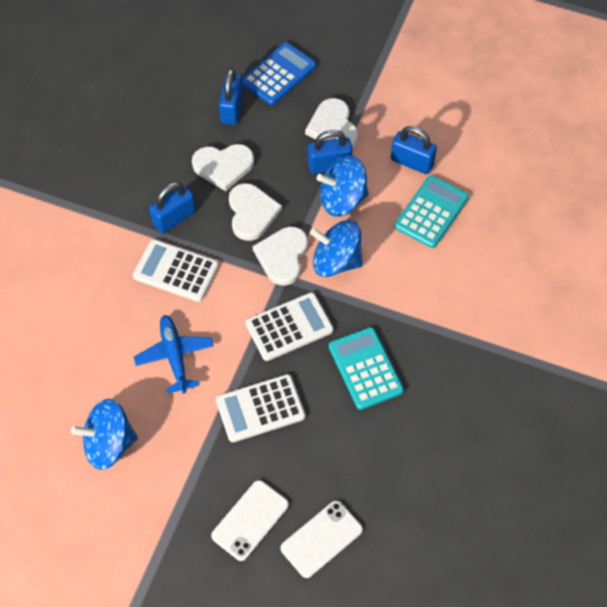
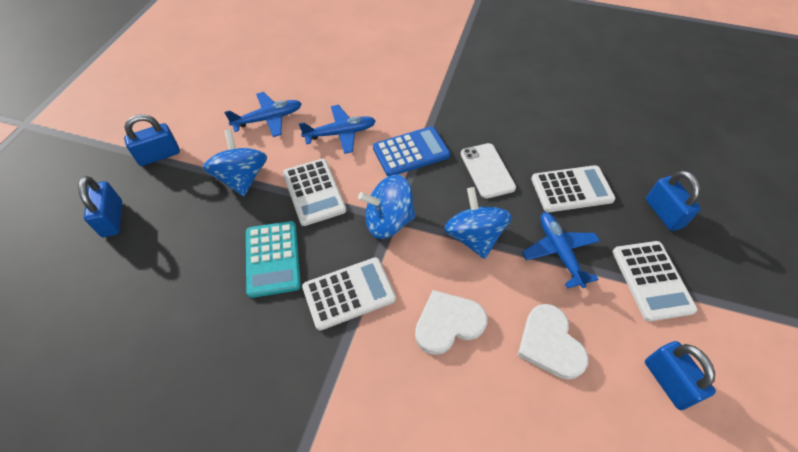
blue plane: [134,315,214,394] = 1 -> [224,92,302,137] [299,105,376,154] [522,212,600,288] = 3
turquoise calculator: [329,327,404,410] [395,175,469,248] = 2 -> [246,221,301,298] = 1
white calculator: [133,239,219,302] [216,374,305,442] [245,292,333,361] = 3 -> [283,159,346,226] [302,257,396,331] [531,165,615,212] [613,241,697,321] = 4
white heart: [192,144,254,191] [229,183,282,241] [253,227,308,286] [305,98,358,148] = 4 -> [415,290,487,355] [517,304,589,380] = 2
white phone: [211,480,289,561] [280,500,363,578] = 2 -> [461,143,516,199] = 1

